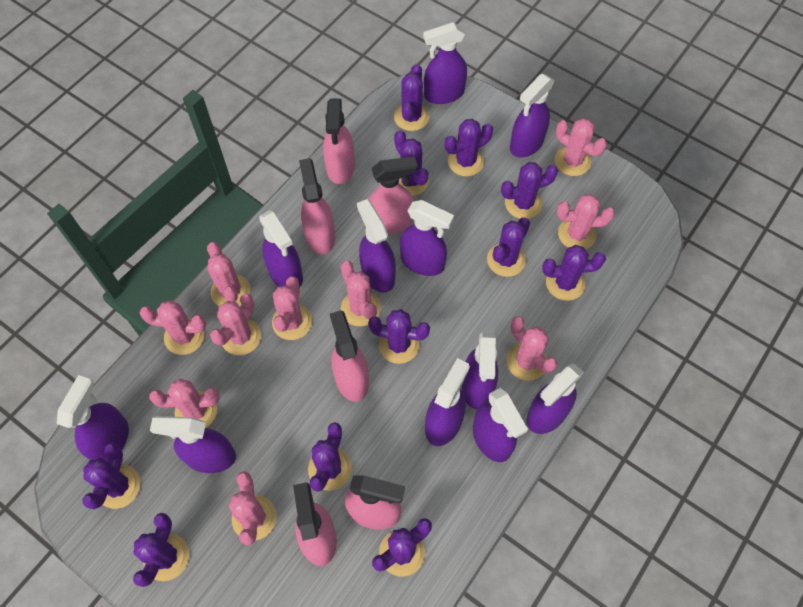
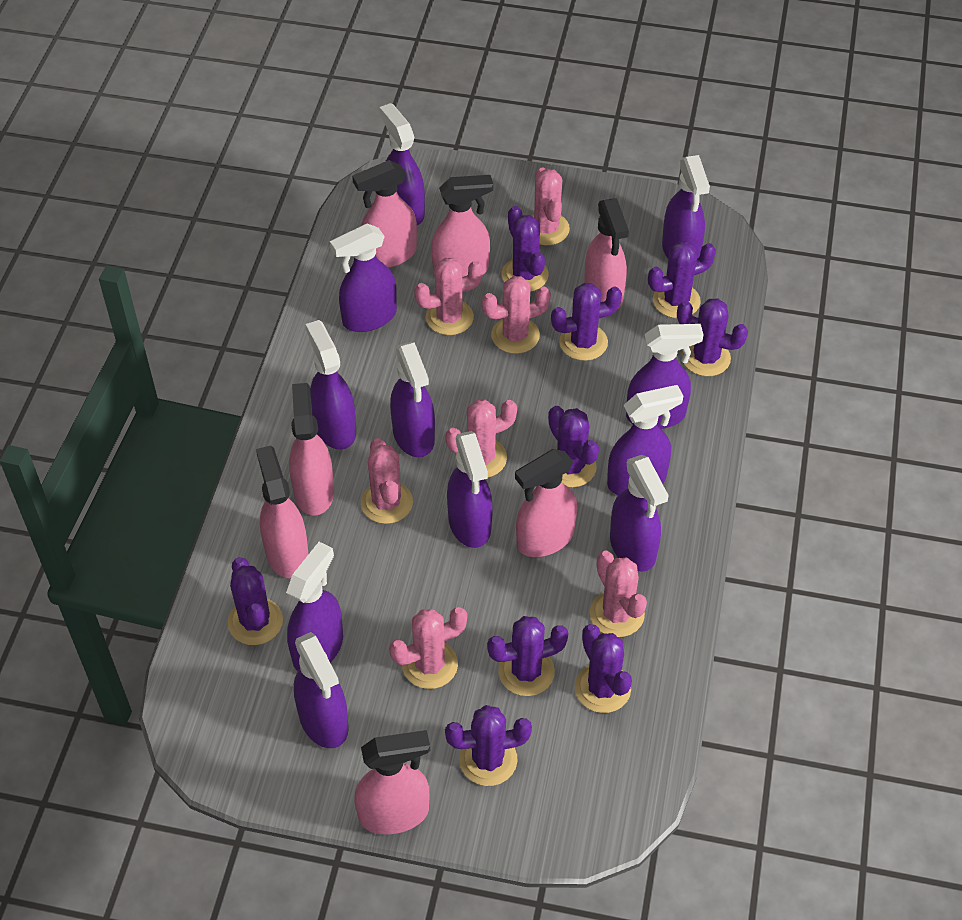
pink cactus: [140,300,206,355] [149,378,220,428] [207,242,250,306] [210,294,261,355] [229,471,277,545] [272,276,312,340] [340,261,381,326] [506,317,557,381] [555,118,607,176] [557,194,615,249] = 10 -> [361,438,413,524] [389,607,467,689] [414,258,483,335] [445,400,517,477] [482,276,551,354] [531,167,570,245] [590,551,647,637] = 7
pink spray bottle: [293,482,337,566] [299,158,335,255] [323,98,355,184] [330,310,369,402] [344,475,405,529] [368,156,417,234] = 6 -> [256,445,308,578] [289,383,334,516] [352,160,417,268] [355,730,430,834] [431,175,493,277] [515,449,577,557] [584,198,629,310] = 7
purple cactus: [83,442,141,509] [133,513,189,587] [308,422,352,492] [368,309,430,364] [372,518,432,577] [394,64,429,131] [394,130,429,196] [445,119,493,177] [487,217,530,277] [501,162,558,219] [542,245,606,301] = 11 -> [228,557,283,645] [445,705,532,786] [487,616,569,696] [502,206,549,292] [548,406,599,487] [551,283,622,361] [575,624,632,713] [648,241,716,318] [677,298,748,376] = 9

